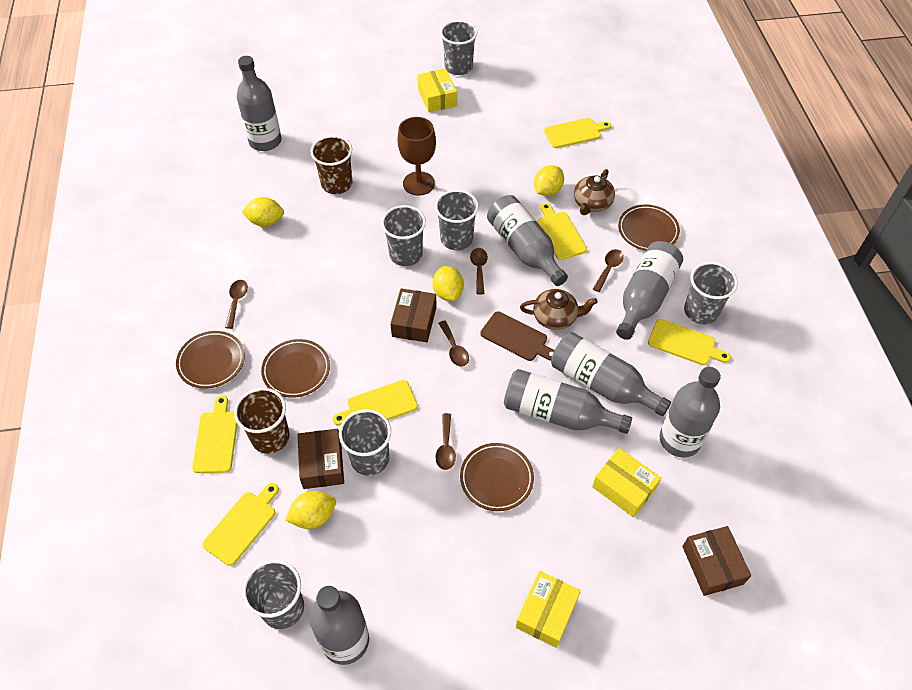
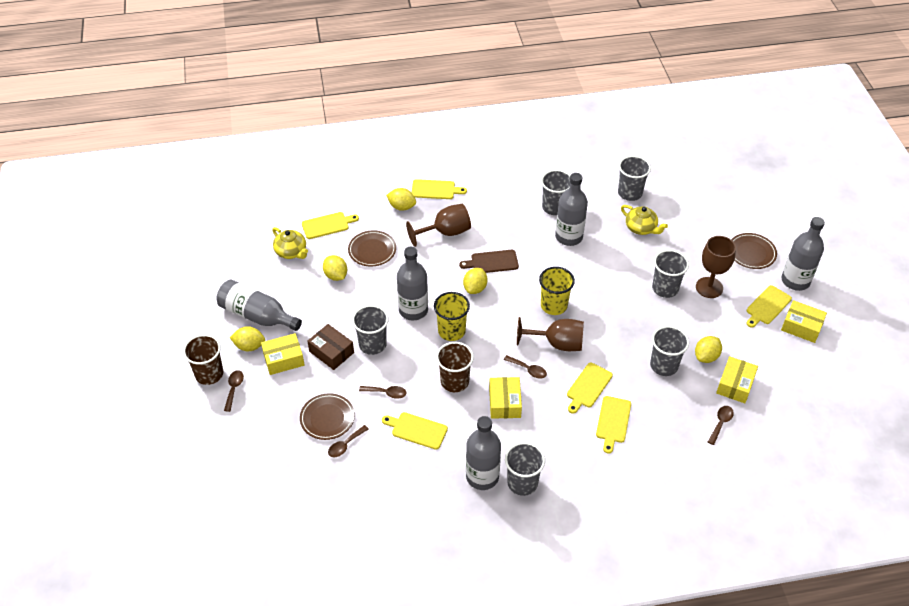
brown box: [298,429,344,489] [390,288,437,342] [682,526,751,596] = 3 -> [307,324,354,370] = 1
brown goblet: [398,117,436,196] = 1 -> [406,204,471,247] [517,317,584,351] [696,236,736,298] = 3
brown plate: [176,331,245,389] [261,339,330,398] [460,443,534,511] [618,204,680,251] = 4 -> [300,393,355,440] [348,230,396,267] [731,233,777,269] = 3
brown teapot: [520,289,598,330] [574,169,615,215] = 2 -> none = 0
grey bottle: [237,56,282,151] [310,586,369,665] [487,195,568,286] [504,369,632,434] [551,332,671,416] [616,241,683,340] [660,367,721,458] = 7 -> [217,279,302,331] [397,247,428,320] [466,416,501,490] [555,173,588,246] [781,217,825,291] = 5
yellow box: [417,68,457,112] [516,571,581,648] [592,448,661,517] = 3 -> [261,333,305,375] [489,377,522,419] [716,356,758,403] [781,300,827,343] = 4
yellow cup: none = 0 -> [434,292,470,341] [539,267,575,315] = 2
yellow lemon: [242,197,284,227] [285,491,336,529] [433,266,464,302] [534,165,564,196] = 4 -> [230,326,265,351] [323,255,347,281] [386,188,416,211] [463,268,487,294] [695,336,722,363] = 5
yellow teapot: none = 0 -> [272,227,308,259] [621,205,668,235] = 2

